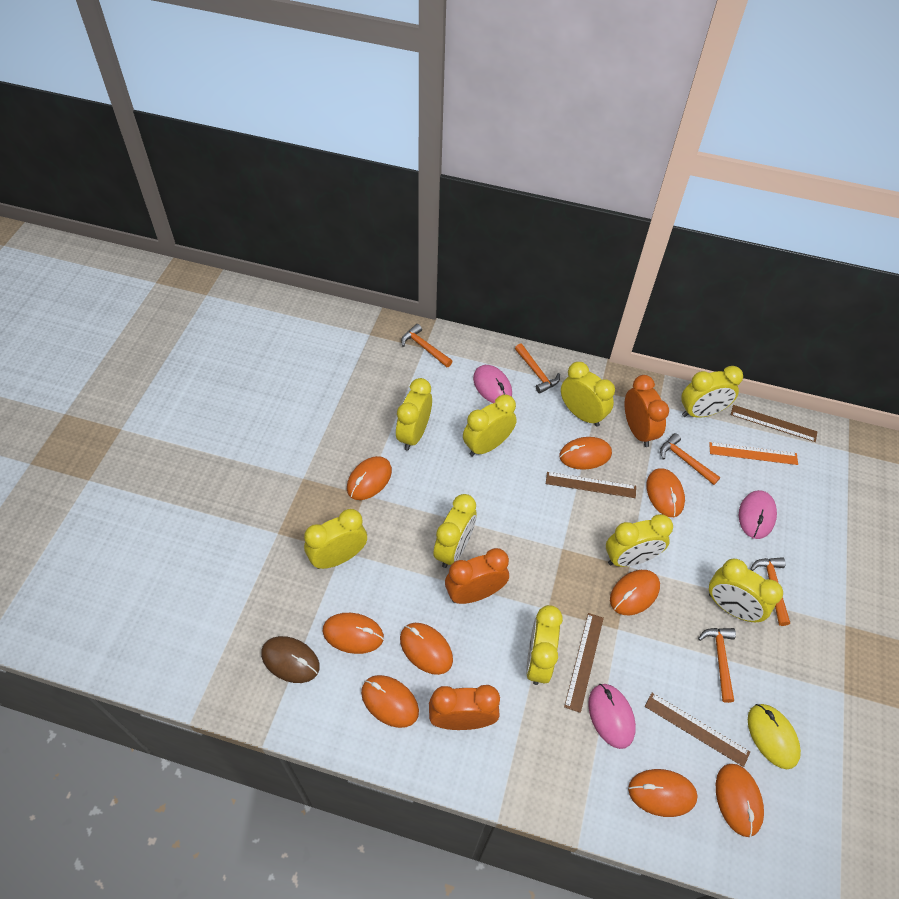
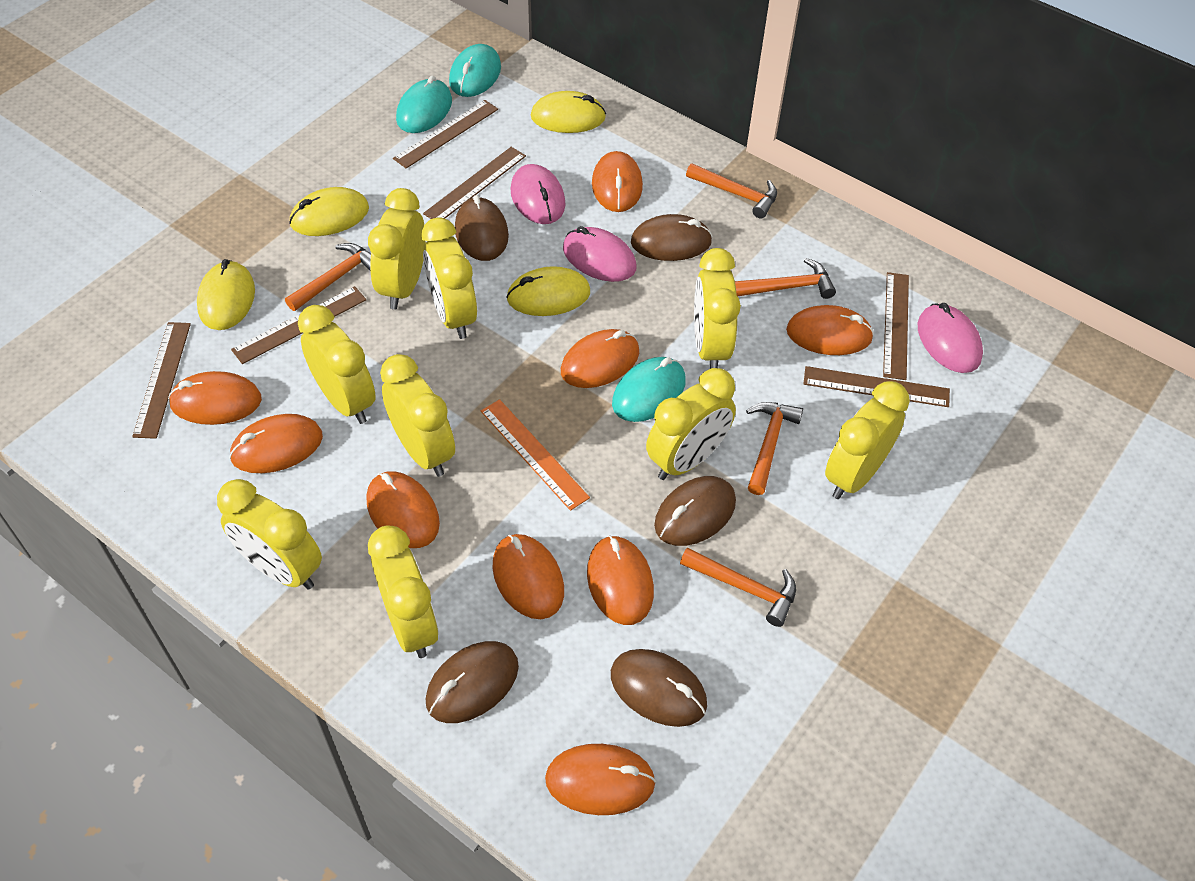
brown mouse: [261,636,320,683] = 1 -> [426,641,519,723] [455,195,509,261] [611,649,707,727] [631,214,713,261] [654,476,736,546] = 5
brown ruler: [546,472,636,498] [564,613,604,713] [645,693,750,767] [731,405,817,442] = 4 -> [132,322,191,439] [231,286,366,364] [393,100,498,169] [423,147,526,219] [803,366,950,407] [883,272,909,380] = 6
orange clock: [429,685,500,730] [445,548,509,604] [625,375,669,447] = 3 -> none = 0
turquoise mouse: none = 0 -> [396,76,452,133] [449,44,501,97] [612,357,686,422] = 3
yellow mouse: [748,704,801,769] = 1 -> [197,259,255,330] [289,187,369,236] [506,266,590,316] [531,91,606,133] = 4

